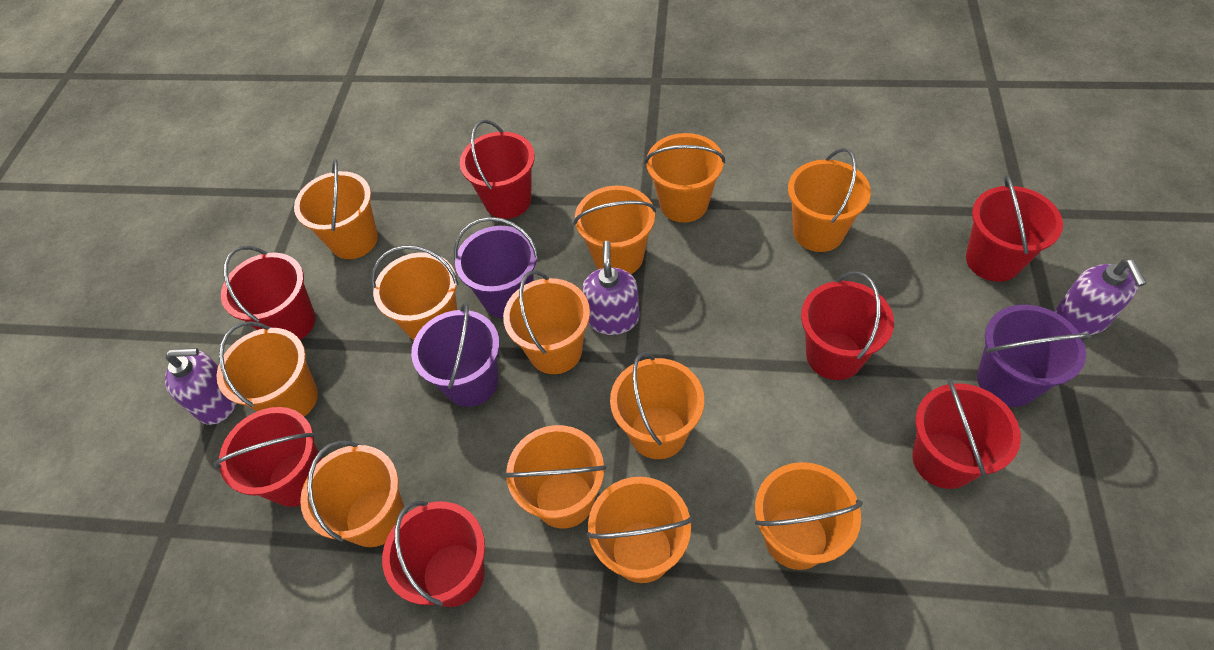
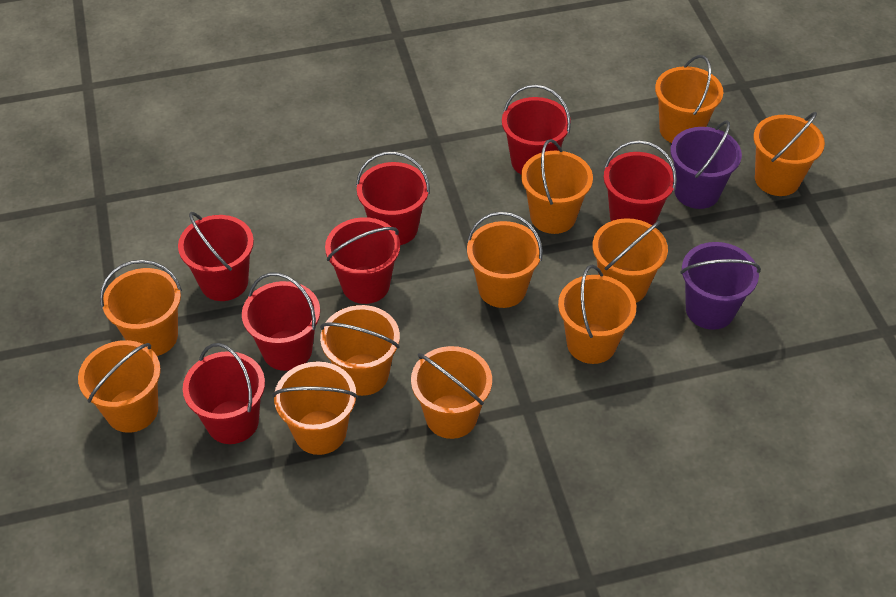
orange bucket: [216,321,318,416] [294,159,378,259] [300,441,404,547] [371,245,458,341] [503,270,590,374] [504,425,606,529] [573,185,656,274] [586,477,692,583] [610,352,704,459] [645,133,725,223] [755,462,863,570] [788,148,871,252] = 12 -> [78,340,161,433] [100,260,182,356] [272,362,358,455] [320,305,400,396] [411,346,492,439] [467,211,543,308] [521,139,593,234] [558,265,636,364] [592,218,668,303] [655,55,723,143] [754,112,825,196] = 11
purple bucket: [411,302,500,407] [454,217,539,318] [977,305,1092,407] = 3 -> [670,120,742,209] [680,242,761,330] = 2
purple soap dispenser: [165,348,236,425] [582,241,639,335] [1055,259,1147,335] = 3 -> none = 0

